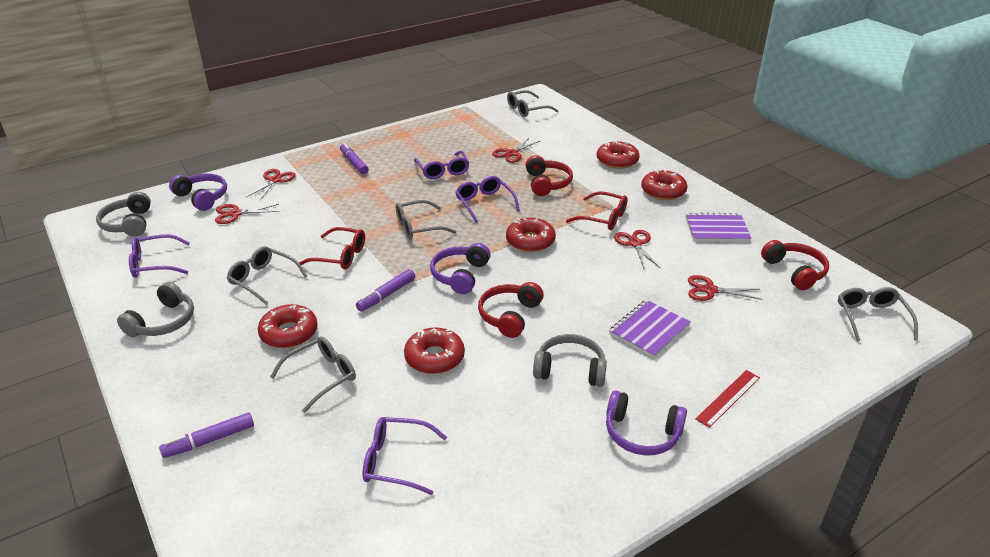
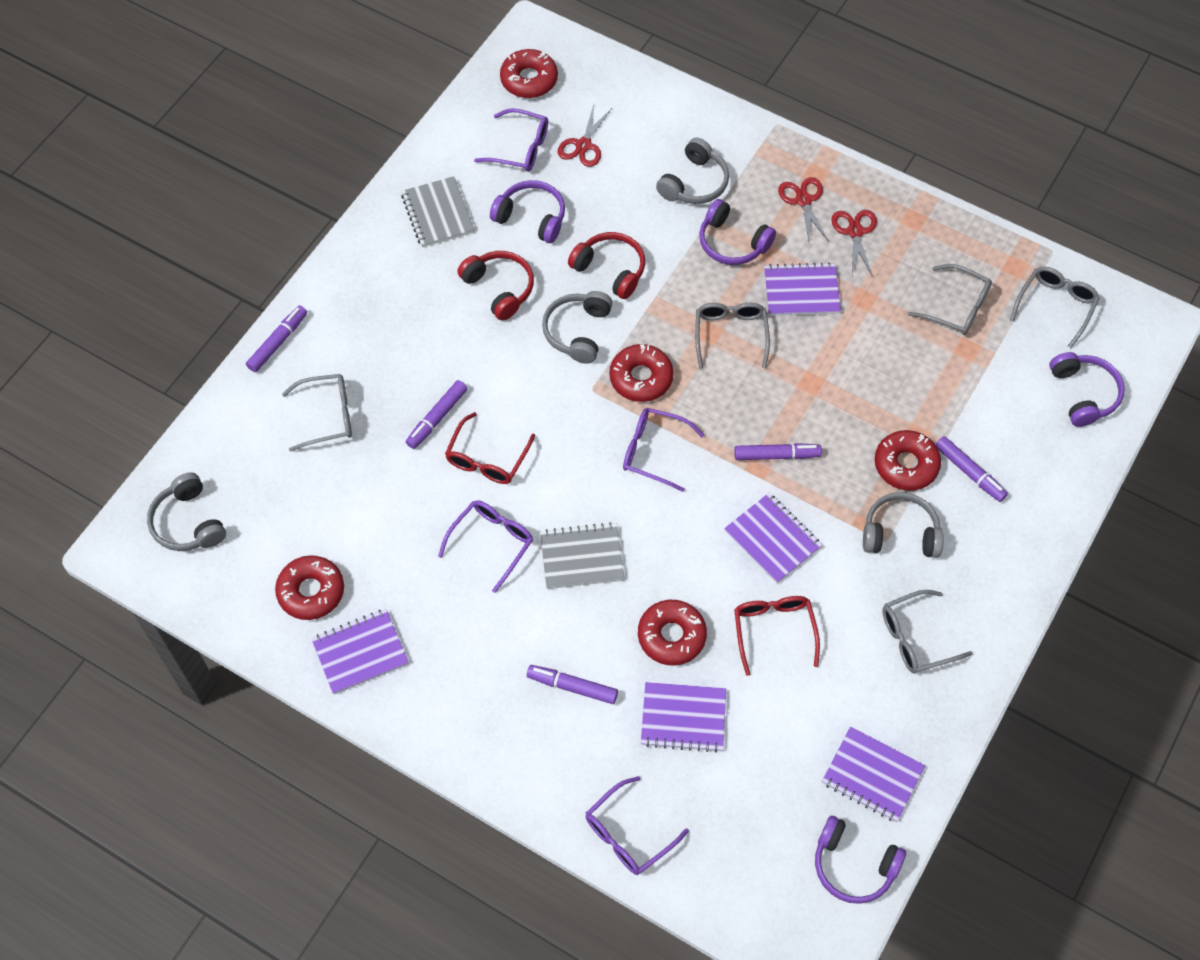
grey headphones: [96,192,151,237] [117,282,194,337] [533,334,607,387] = 3 -> [147,473,226,551] [542,291,613,364] [656,138,729,204] [863,492,944,558] = 4
grey notebook: none = 0 -> [401,176,475,247] [540,522,625,589] = 2
purple headphones: [169,173,227,211] [430,243,491,294] [606,391,687,456] = 3 -> [490,180,565,243] [699,199,776,265] [815,816,906,904] [1049,352,1125,427] = 4
purple marker: [159,413,254,458] [340,143,368,174] [356,269,415,311] = 3 -> [246,305,307,372] [406,380,468,449] [527,665,618,704] [734,443,822,460] [935,436,1008,502] = 5
purple notebook: [609,300,691,358] [686,213,752,242] = 2 -> [311,609,409,694] [641,682,726,753] [724,493,822,583] [764,262,841,316] [822,727,925,822] = 5
red headphones: [478,282,544,338] [526,155,573,196] [761,240,829,290] = 3 -> [457,251,534,321] [568,232,645,299] = 2
red ruler: [695,370,760,428] = 1 -> none = 0
red scissors: [215,204,279,224] [246,169,296,201] [492,138,540,163] [614,230,660,269] [688,275,762,301] = 5 -> [558,104,613,167] [778,177,829,242] [831,210,877,277] = 3

